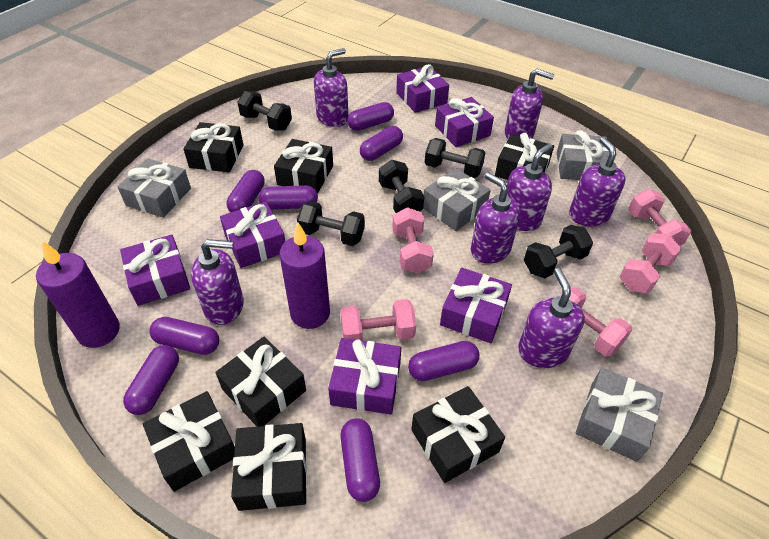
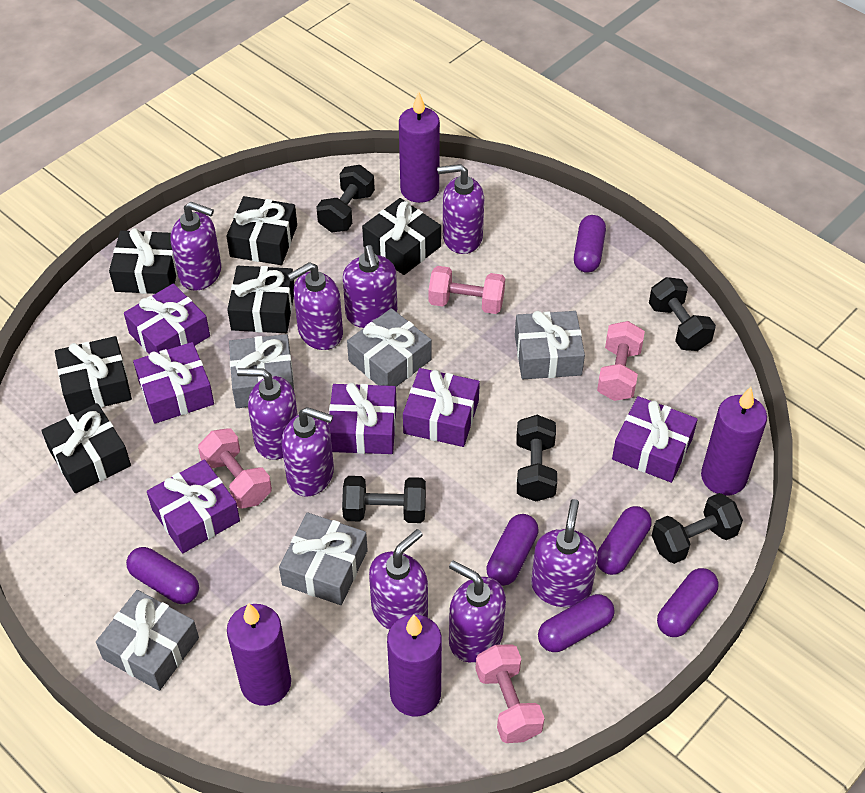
black gift: [143,391,235,492] [183,122,244,173] [215,337,306,427] [231,423,307,511] [274,139,333,194] [411,386,505,483] [495,133,554,180] = 7 -> [41,403,131,493] [55,336,132,415] [109,228,177,294] [226,196,297,265] [227,266,294,333] [362,198,441,275] = 6
grey gift: [118,158,191,218] [423,168,491,231] [557,130,609,180] [576,368,663,462] = 4 -> [96,590,199,691] [229,334,294,408] [279,512,368,605] [347,308,431,387] [515,311,585,379] = 5
pink dumbbell: [340,299,416,341] [392,207,434,274] [561,287,632,356] [619,233,682,293] [629,189,691,246] = 5 -> [198,428,272,508] [428,266,505,314] [475,645,544,743] [597,321,645,401] = 4
purple candle: [36,241,120,348] [279,223,330,329] = 2 -> [227,603,291,706] [387,615,442,716] [399,92,440,203] [701,387,767,496] = 4
purple capsule: [123,345,179,415] [149,317,219,355] [226,170,265,212] [259,185,318,210] [341,418,380,502] [347,102,394,131] [360,126,403,161] [408,341,479,381] = 8 -> [126,547,199,604] [486,514,539,586] [538,594,615,652] [574,215,606,273] [597,506,651,575] [657,568,719,637] = 6
purple soap dispenser: [191,239,244,325] [314,48,348,127] [471,172,520,264] [505,69,555,139] [507,143,553,231] [518,268,585,368] [569,137,626,226] = 7 -> [170,202,221,291] [237,368,298,460] [281,407,334,497] [287,262,343,350] [343,245,397,328] [369,529,428,630] [437,164,484,254] [449,561,506,662] [531,499,598,607] = 9

